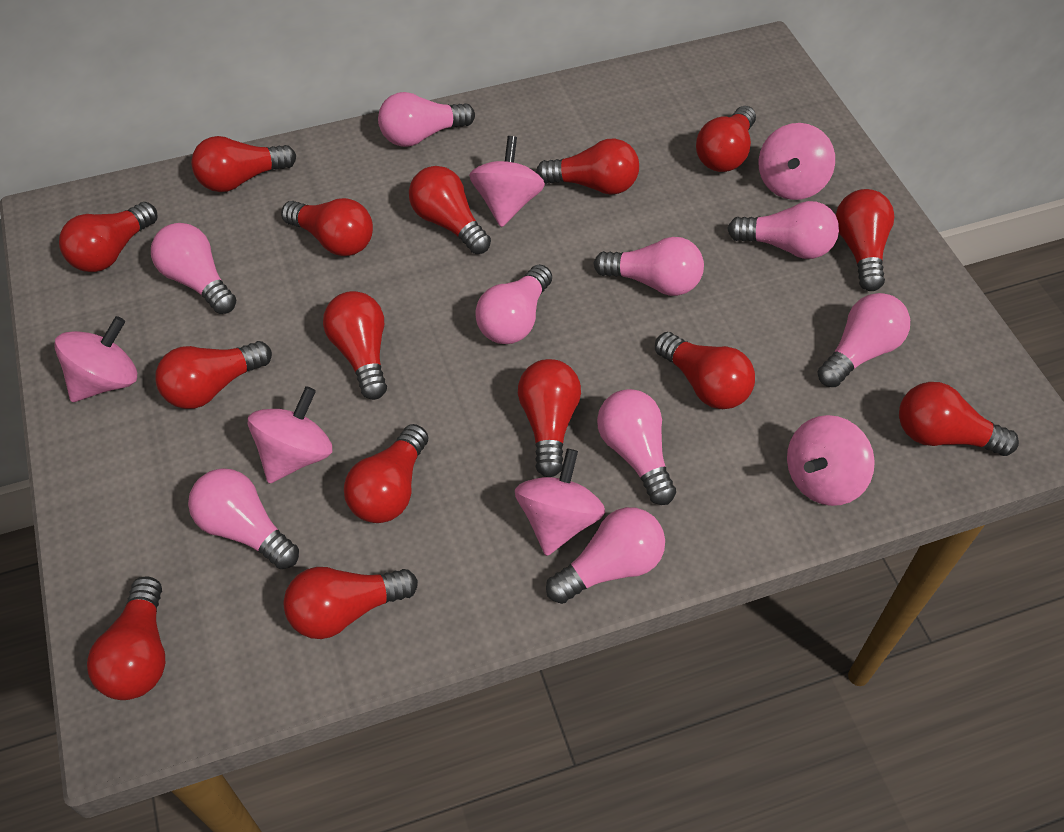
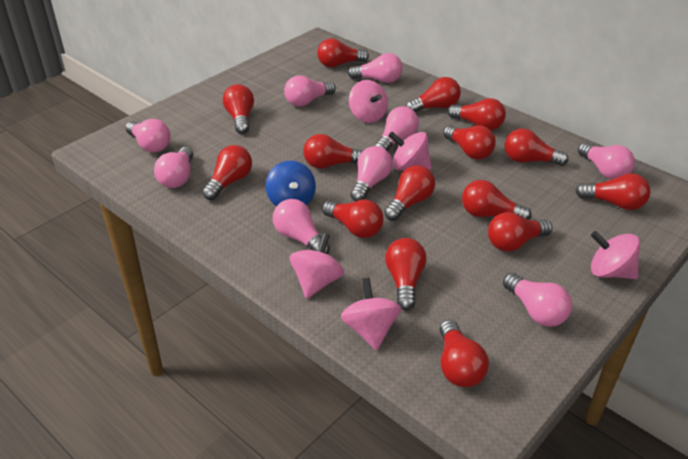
blue spinning top: none = 0 -> [266,161,316,206] = 1
pink spinning top: [54,316,137,402] [248,386,332,483] [469,136,545,227] [515,449,605,556] [758,123,835,200] [787,415,875,506] = 6 -> [290,233,344,299] [341,278,401,351] [349,80,388,123] [388,132,432,170] [591,231,640,279] = 5

